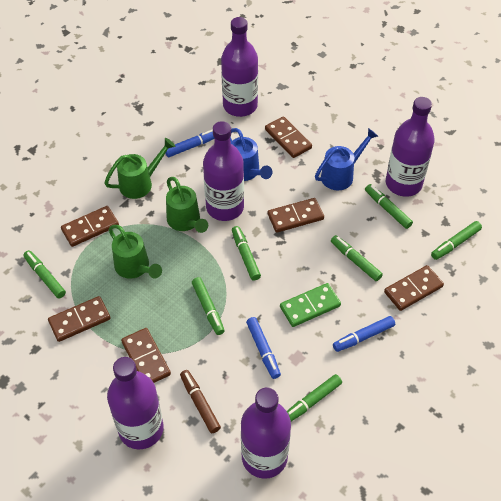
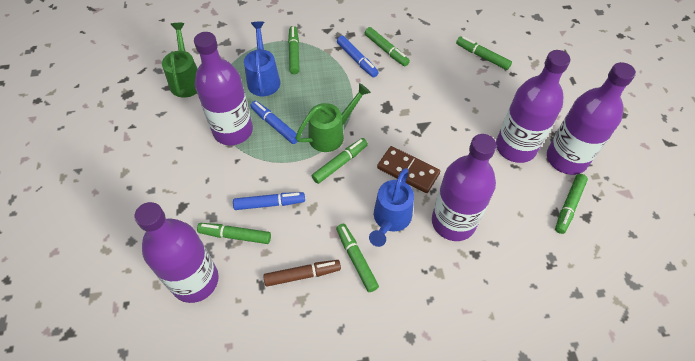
brown domino: [48,296,110,342] [61,206,119,247] [121,328,171,383] [265,116,312,158] [268,198,324,233] [384,265,444,311] = 6 -> [377,146,440,193] = 1
green domino: [280,283,341,327] = 1 -> none = 0
green watering can: [104,138,175,199] [109,225,162,279] [166,177,208,233] = 3 -> [162,23,198,98] [296,83,371,152] = 2

